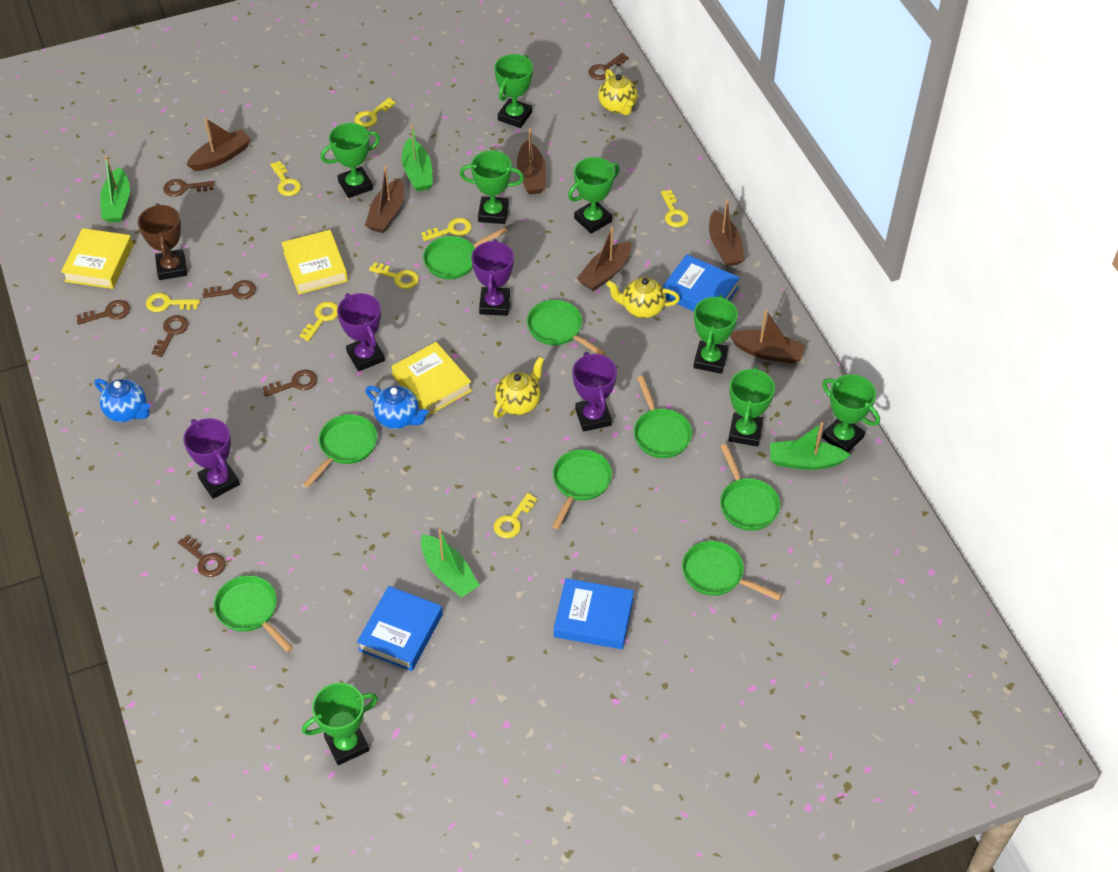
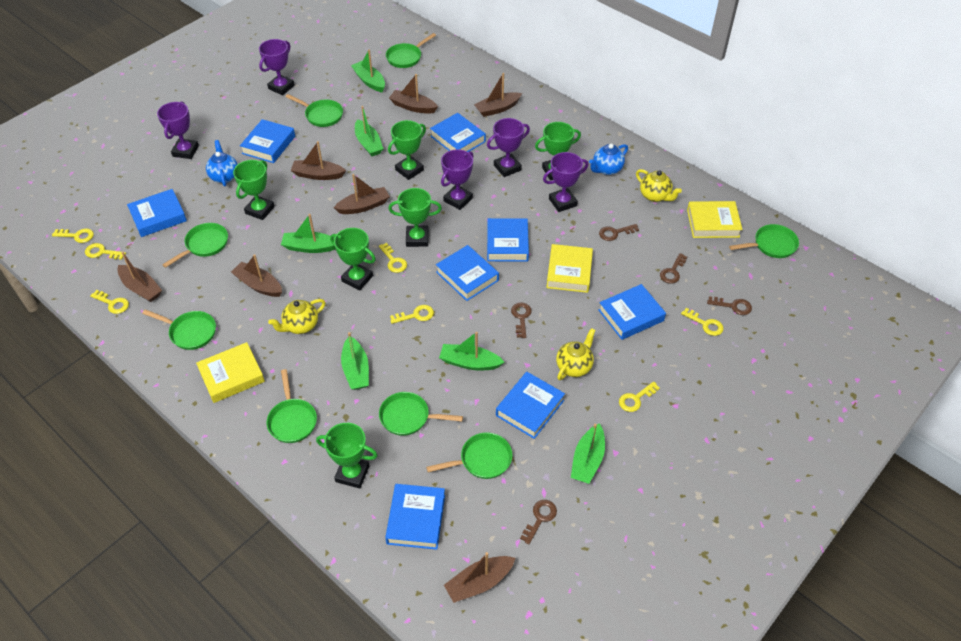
blue book: [357,586,443,671] [554,578,634,649] [662,254,740,311] = 3 -> [127,189,187,237] [240,119,295,163] [385,484,445,550] [430,113,486,152] [436,245,499,301] [487,218,529,262] [496,372,565,439] [598,284,666,340] = 8
brown boat: [186,118,251,171] [365,166,404,233] [517,128,546,195] [577,227,631,291] [709,199,745,267] [730,309,806,364] = 6 -> [118,252,162,302] [231,254,282,297] [291,141,346,180] [334,174,390,214] [389,74,438,114] [444,552,515,603] [474,73,522,117] = 7
brown key: [76,300,130,325] [152,315,188,357] [163,179,215,197] [178,535,225,577] [203,280,256,299] [263,370,317,397] [588,53,629,80] = 7 -> [511,302,532,338] [520,500,557,544] [599,224,639,241] [660,253,687,284] [707,296,752,315] = 5
brown trophy: [138,203,187,280] = 1 -> none = 0
green boat: [100,156,130,223] [402,125,433,192] [421,529,480,597] [770,422,851,470] = 4 -> [281,214,335,253] [341,332,369,390] [351,50,385,92] [355,106,383,156] [439,332,504,370] [571,423,605,484] = 6
green trophy: [302,683,378,765] [321,123,380,198] [460,151,524,224] [494,54,533,128] [568,157,620,234] [693,295,738,374] [728,367,775,447] [822,374,880,452] = 8 -> [233,160,275,220] [316,423,378,488] [330,228,376,290] [388,120,426,180] [389,188,442,247] [535,122,581,180] = 6
purple trophy: [183,418,240,499] [337,293,385,371] [471,239,514,316] [572,352,617,432] = 4 -> [157,101,199,159] [259,39,295,95] [441,149,474,210] [487,118,530,177] [543,152,589,212] = 5
yellow key: [146,293,200,312] [270,161,301,196] [300,302,338,341] [355,98,396,128] [369,262,419,289] [421,218,472,241] [494,493,537,538] [661,190,689,227] = 8 -> [52,228,94,243] [85,243,126,260] [90,290,129,314] [379,243,407,273] [390,305,434,324] [619,381,660,412] [681,308,724,336] = 7

